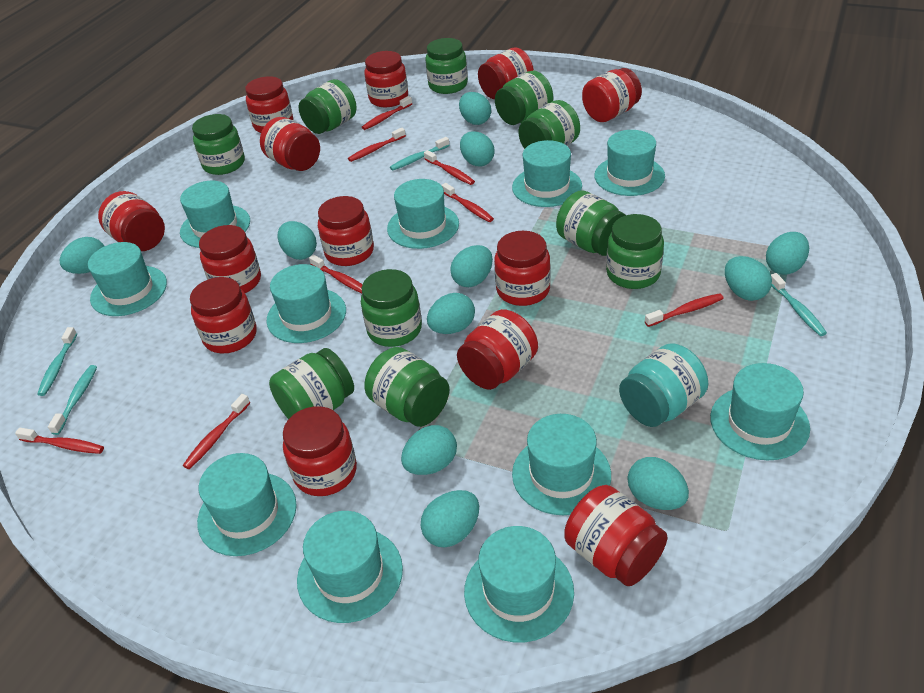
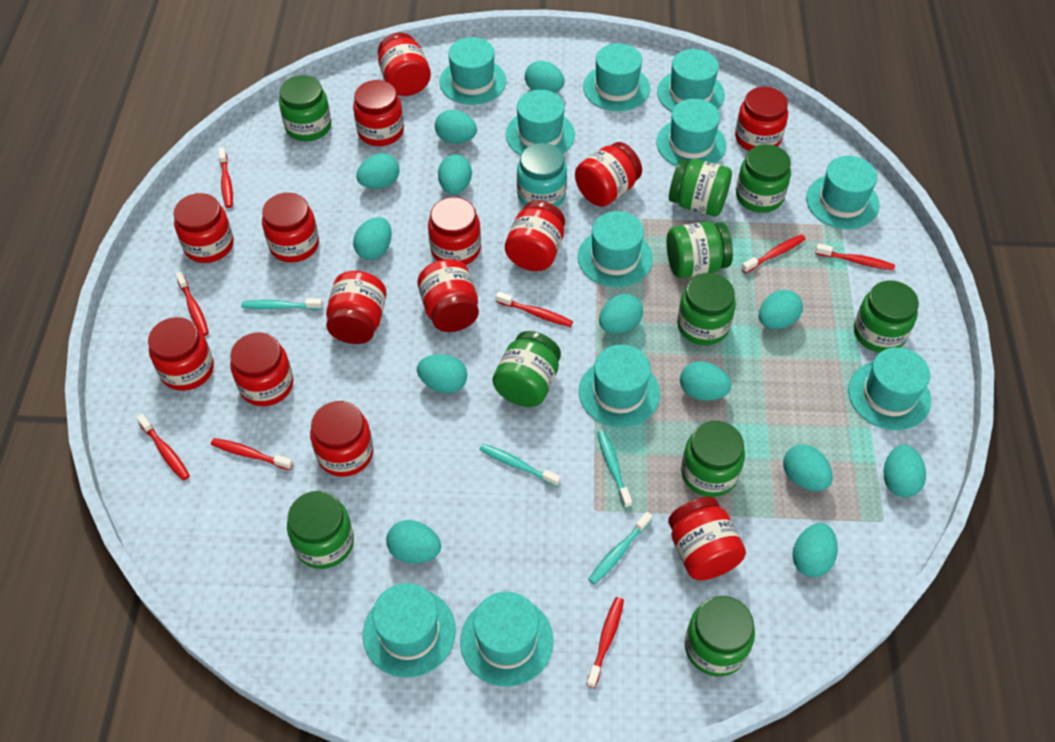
red jar: [98,191,165,251] [190,277,257,353] [199,225,261,293] [245,76,293,133] [260,117,320,171] [283,406,357,496] [318,196,374,266] [365,51,408,107] [457,309,538,390] [478,47,534,99] [494,231,551,306] [564,485,668,586] [582,68,642,122] = 13 -> [148,317,214,391] [174,193,234,263] [230,333,293,406] [262,193,319,262] [310,401,373,477] [326,271,387,344] [353,80,404,146] [378,33,431,96] [417,259,479,332] [428,197,481,265] [505,201,565,271] [575,142,642,207] [668,497,746,580] [735,87,788,151] = 14
turquoise egg: [60,237,104,274] [278,221,317,260] [401,425,457,475] [421,490,479,548] [427,293,475,334] [450,245,493,287] [459,92,491,125] [460,131,495,167] [628,457,689,510] [725,256,772,301] [766,232,809,275] = 11 -> [353,217,392,260] [356,153,400,189] [386,520,441,564] [417,354,467,393] [435,110,477,144] [438,155,472,194] [525,61,565,93] [599,294,643,334] [680,361,731,401] [758,290,803,329] [783,444,833,491] [792,523,838,577] [884,445,926,497] = 13

